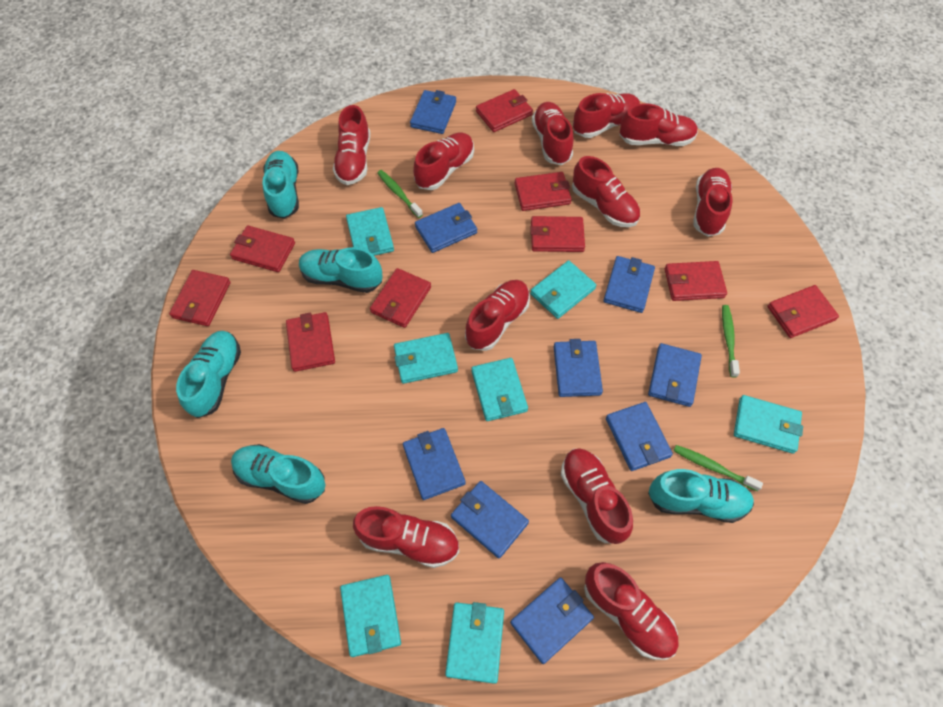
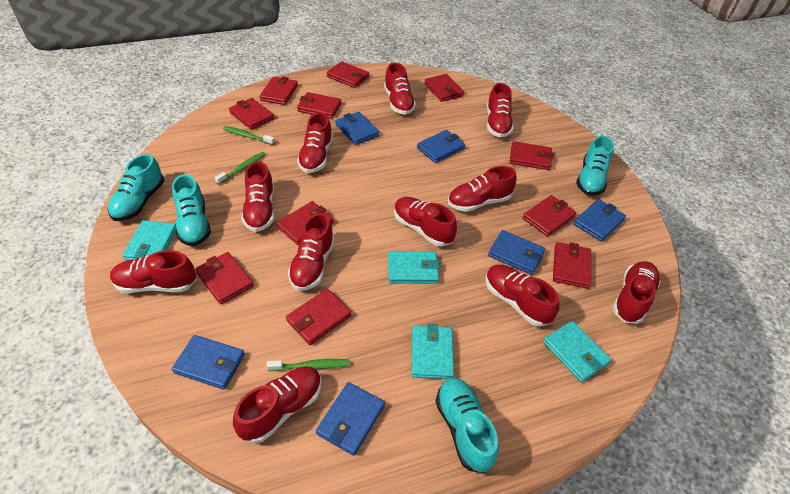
blue wallet: [403,428,466,500] [410,90,456,134] [415,203,477,253] [451,481,529,558] [510,577,594,664] [554,339,603,397] [603,256,655,313] [606,402,673,471] [648,343,702,407] = 9 -> [172,335,245,389] [316,382,385,456] [335,112,379,145] [417,130,465,163] [488,230,545,275] [573,199,626,242] = 6
red wallet: [169,270,231,326] [230,225,295,272] [286,312,335,372] [370,268,431,328] [476,89,533,132] [515,172,572,211] [530,216,585,252] [665,261,727,301] [767,285,839,338] = 9 -> [195,252,254,305] [229,98,274,130] [259,76,298,105] [277,201,334,245] [286,289,351,345] [297,92,341,119] [327,61,369,88] [425,74,464,102] [510,141,553,170] [523,195,576,237] [553,242,591,289] = 11
turquoise shoe: [176,331,241,418] [231,444,326,504] [263,151,299,219] [299,247,382,293] [648,469,754,523] = 5 -> [108,154,164,221] [172,174,211,246] [436,378,499,473] [576,136,614,195] = 4
turquoise wallet: [340,575,401,657] [346,207,394,256] [394,333,458,384] [445,602,504,684] [471,358,528,421] [530,260,596,319] [734,395,803,454] = 7 -> [122,220,176,260] [388,251,440,284] [411,324,454,379] [543,321,611,382] = 4

